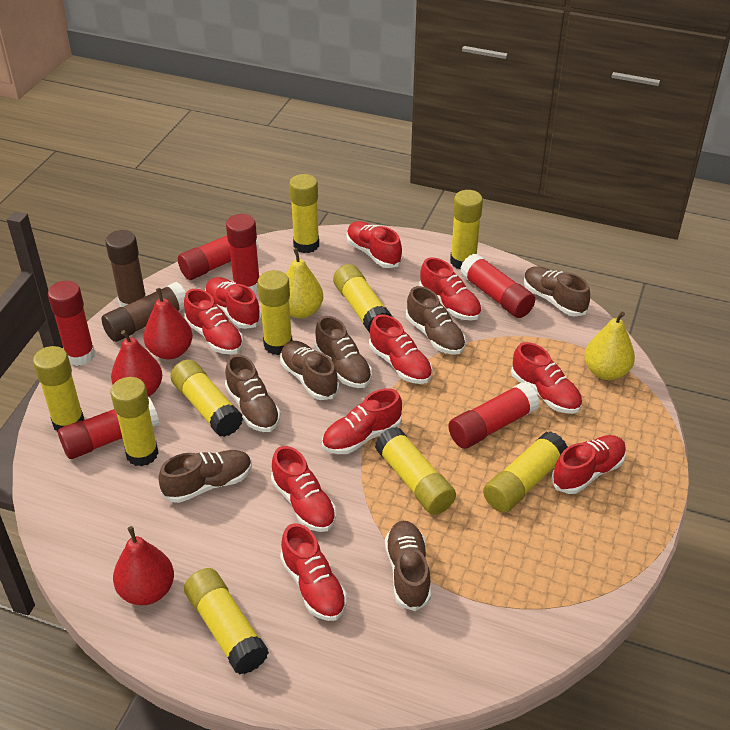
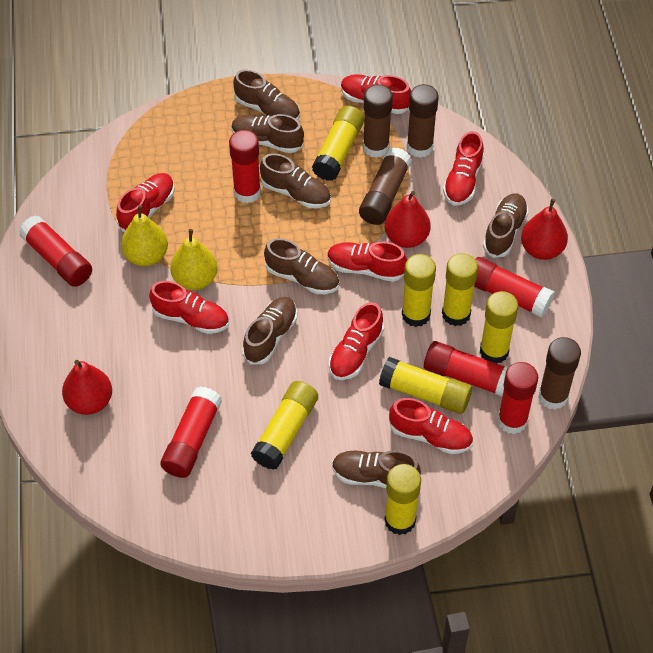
brown glue stick: [101,282,186,342] [105,230,146,307] = 2 -> [359,147,412,225] [363,84,393,158] [407,84,439,158] [538,337,581,410] = 4
red shoe: [184,289,243,354] [205,277,261,329] [271,446,336,532] [280,523,347,621] [322,388,402,454] [346,221,402,268] [369,314,433,384] [419,257,482,321] [511,342,582,414] [551,435,626,494] = 10 -> [116,173,175,232] [149,281,229,334] [327,242,407,282] [329,302,384,380] [341,74,411,114] [389,398,473,454] [443,131,484,205] = 7
yellow glue stick: [33,346,85,432] [110,377,159,467] [170,360,243,437] [184,568,269,675] [257,270,292,355] [289,174,319,253] [333,264,393,333] [375,427,456,515] [450,190,483,270] [483,431,568,513] = 10 -> [251,381,318,470] [312,106,364,181] [379,357,472,414] [384,464,421,535] [402,254,436,327] [442,253,478,326] [480,291,518,364] = 7

